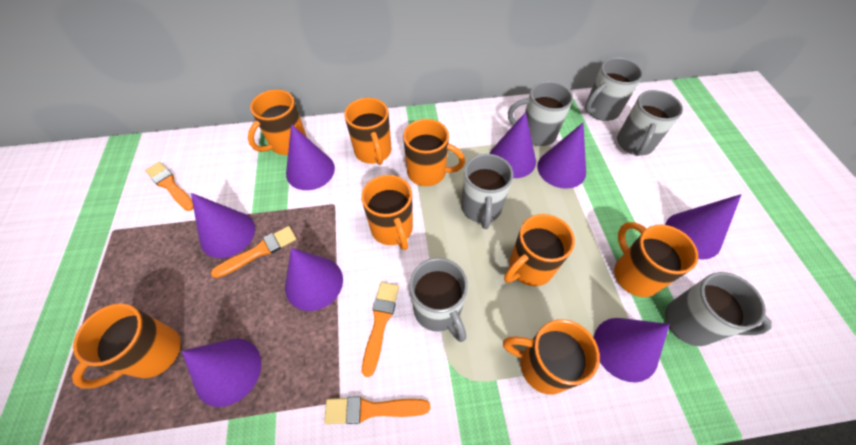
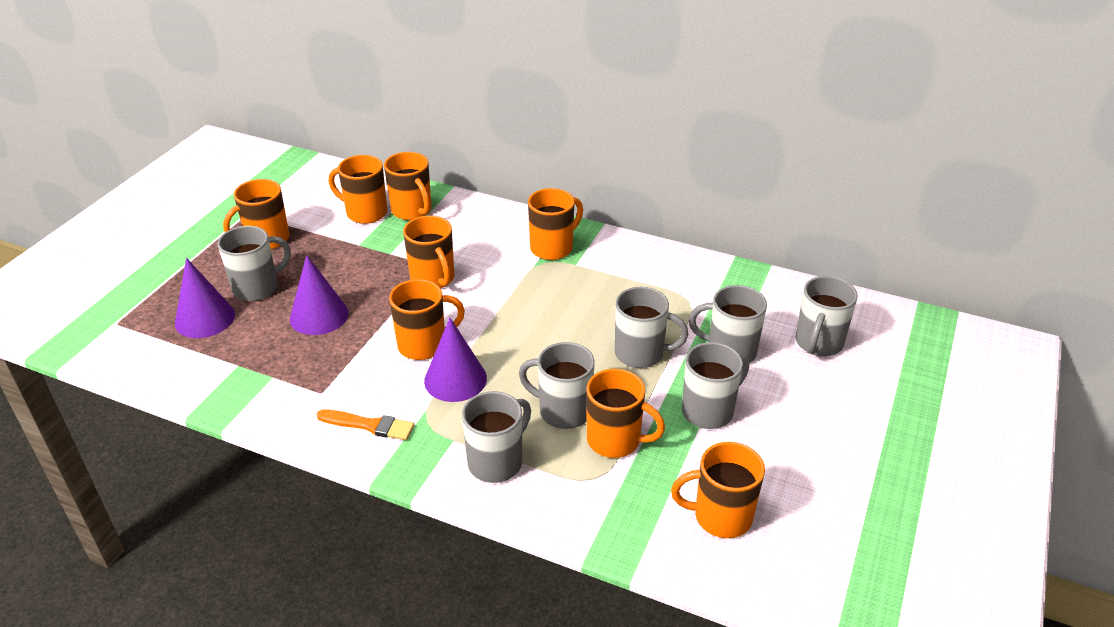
grey mug: [410,258,468,342] [461,154,513,229] [508,81,573,146] [585,58,643,121] [617,90,683,156] [665,272,772,346] = 6 -> [218,226,291,301] [462,391,531,483] [519,342,595,429] [615,287,688,368] [682,342,749,429] [689,285,767,363] [795,276,858,356] = 7
orange brush: [145,162,194,211] [211,226,297,278] [324,396,430,424] [362,282,399,377] = 4 -> [316,409,414,440] = 1
purple cone: [182,339,261,407] [191,193,255,258] [285,248,343,311] [286,124,335,190] [489,112,536,178] [537,123,586,189] [594,318,670,382] [665,194,742,260] = 8 -> [175,258,235,338] [290,255,349,335] [424,318,487,402] = 3

